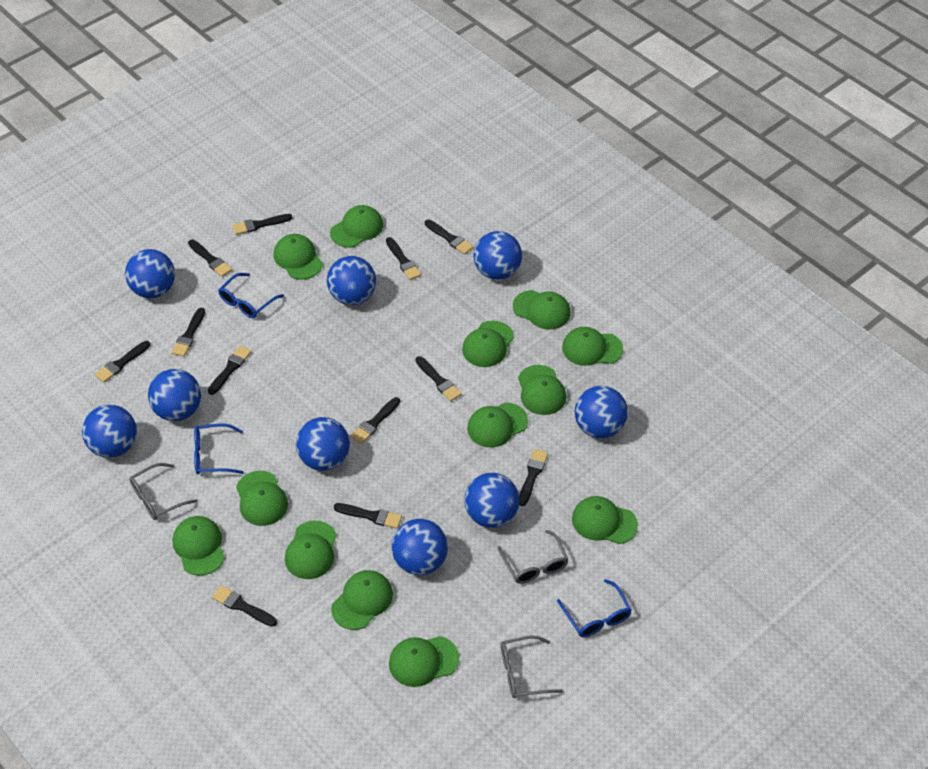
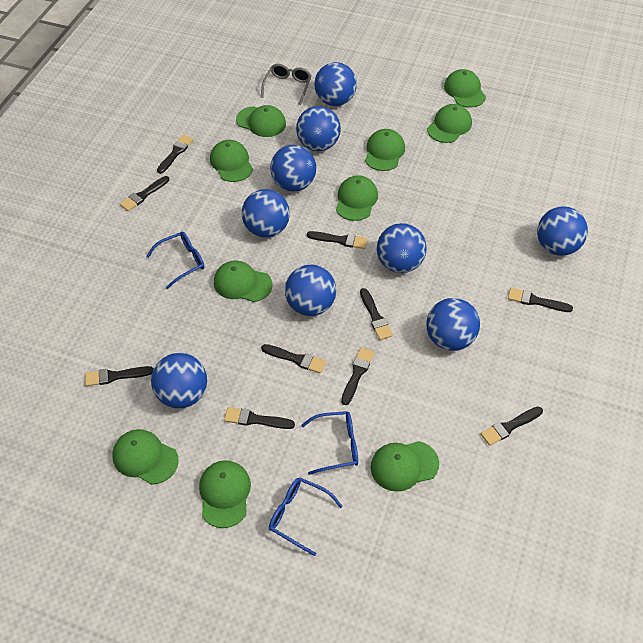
black brush: [95,341,150,383] [171,308,205,357] [188,240,232,277] [208,346,252,395] [212,585,277,627] [233,214,292,235] [334,503,402,529] [351,397,400,444] [386,237,421,280] [415,356,462,401] [425,220,474,254] [519,449,548,506] = 12 -> [85,366,154,386] [120,176,169,211] [157,135,194,174] [224,407,295,429] [261,344,326,373] [307,231,368,249] [341,348,374,405] [360,288,393,340] [481,407,543,446] [508,288,573,312] = 10
green cap: [173,516,225,576] [236,471,288,526] [274,234,323,280] [285,521,337,579] [330,205,383,248] [331,570,393,630] [389,636,459,687] [462,321,514,367] [467,402,528,448] [513,290,571,330] [518,365,566,415] [562,327,623,366] [572,496,638,544] = 13 -> [112,429,179,485] [199,460,251,528] [210,140,253,182] [214,261,273,302] [236,105,286,137] [336,175,378,221] [365,129,405,171] [371,441,439,492] [427,104,472,143] [444,69,486,108] = 10
grey glasses: [130,463,198,520] [497,530,568,584] [501,635,563,698] = 3 -> [261,64,312,105] = 1

